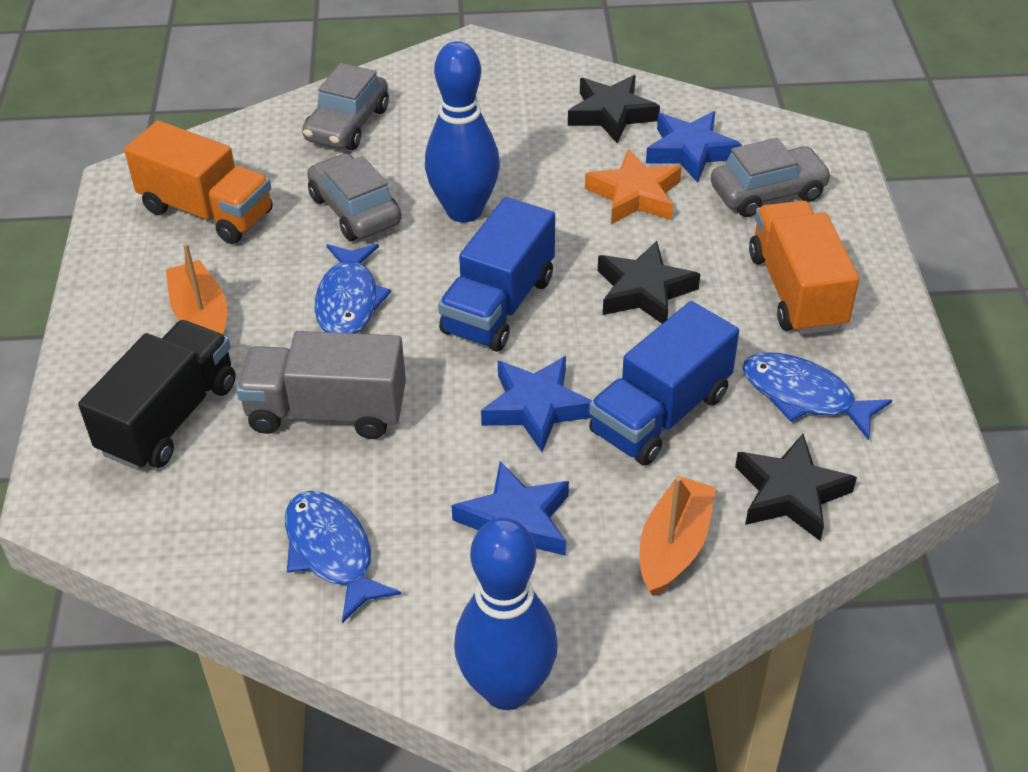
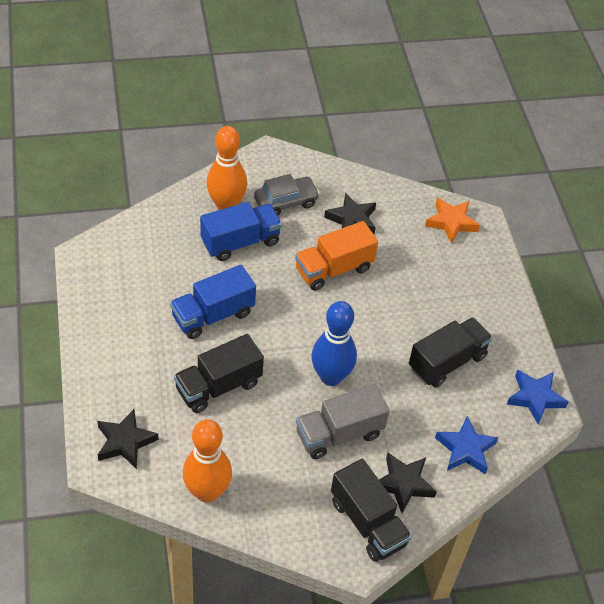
black truck: [78,320,236,470] = 1 -> [174,334,264,413] [331,459,412,562] [409,317,493,388] = 3
blue bowling pin: [425,41,500,222] [454,518,558,710] = 2 -> [311,301,357,386] = 1
blue fish: [285,491,401,623] [315,244,391,334] [742,352,892,440] = 3 -> none = 0
blue star: [451,461,569,556] [481,356,592,452] [646,111,742,183] = 3 -> [435,416,498,474] [507,369,568,424] = 2
grey car: [302,63,389,150] [307,153,401,241] [711,138,832,217] = 3 -> [254,174,320,215] = 1
orange boat: [166,243,227,335] [640,475,716,596] = 2 -> none = 0
orange bowling pin: none = 0 -> [183,419,232,503] [207,126,247,210] = 2
orange truck: [124,121,273,244] [749,200,859,335] = 2 -> [295,221,378,291] = 1

